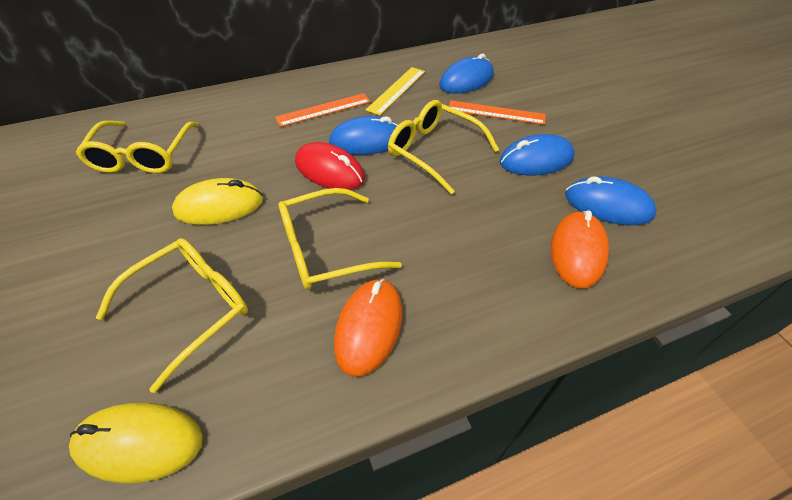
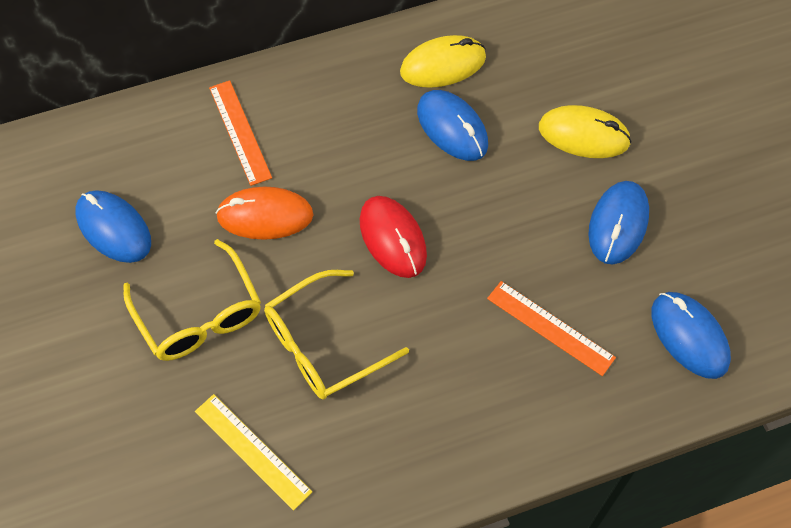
orange mouse: [334,279,402,377] [551,210,609,288] = 2 -> [216,187,314,240] = 1
yellow glasses: [76,121,199,173] [96,238,248,393] [278,188,402,290] [388,100,499,194] = 4 -> [123,239,261,361] [264,270,409,400] = 2

